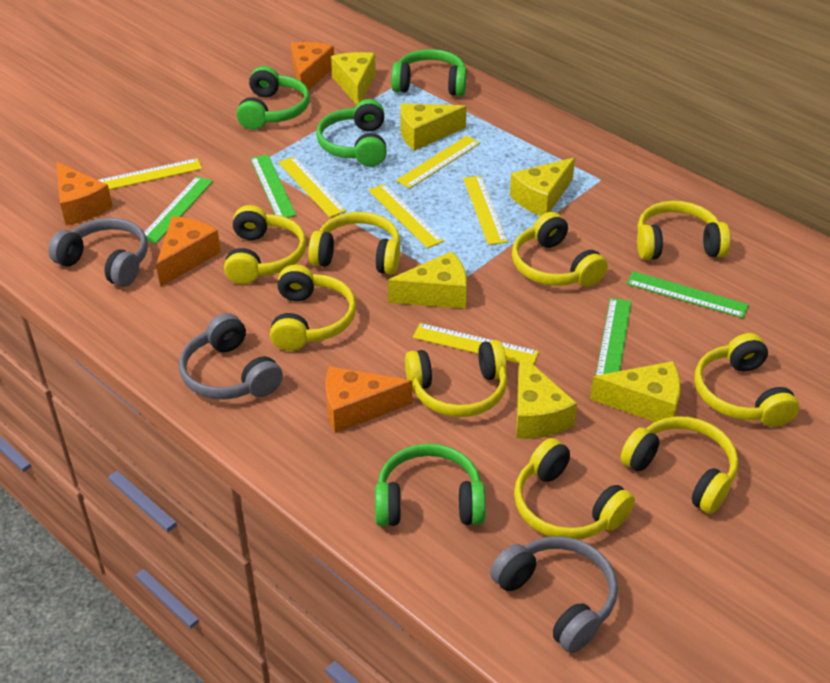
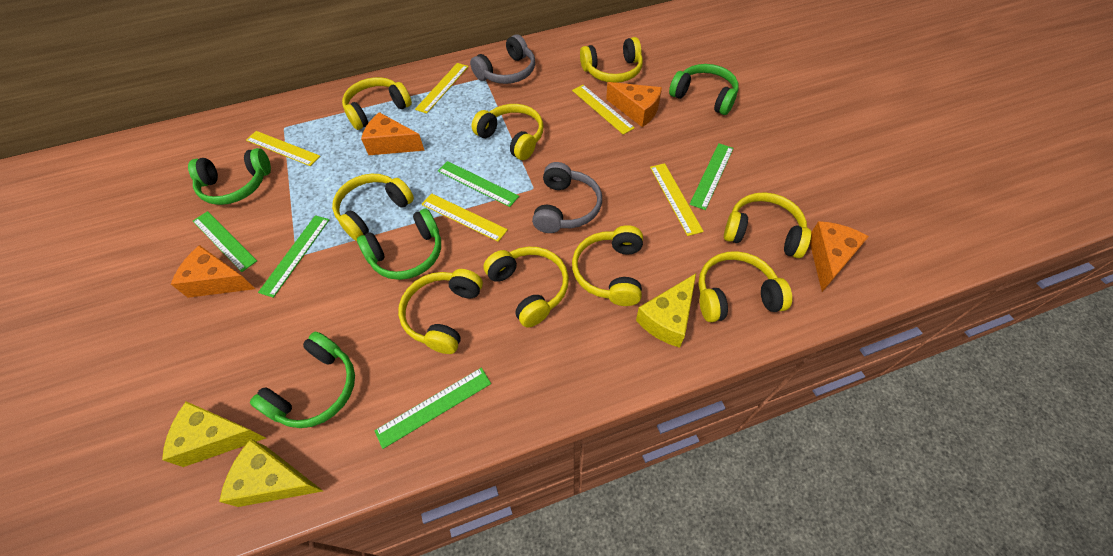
green ruler: [144,176,213,244] [250,155,296,218] [596,298,632,375] [626,271,749,318] = 4 -> [193,211,257,272] [258,215,329,298] [374,368,491,449] [438,161,519,207] [689,143,734,210] = 5
grey headphones: [48,218,148,287] [179,313,283,400] [490,536,618,653] = 3 -> [470,34,535,84] [532,162,602,233] = 2
yellow cheese: [331,52,376,105] [388,251,467,309] [400,103,467,151] [510,158,575,216] [516,354,577,439] [590,361,681,422] = 6 -> [162,401,266,467] [219,439,323,507] [636,274,696,348] = 3
yellow ruler: [98,158,202,190] [278,156,347,218] [368,184,444,248] [396,136,480,188] [413,323,539,365] [463,176,508,245] = 6 -> [246,131,320,166] [415,63,469,114] [421,193,508,242] [572,85,635,135] [650,163,704,236] = 5

